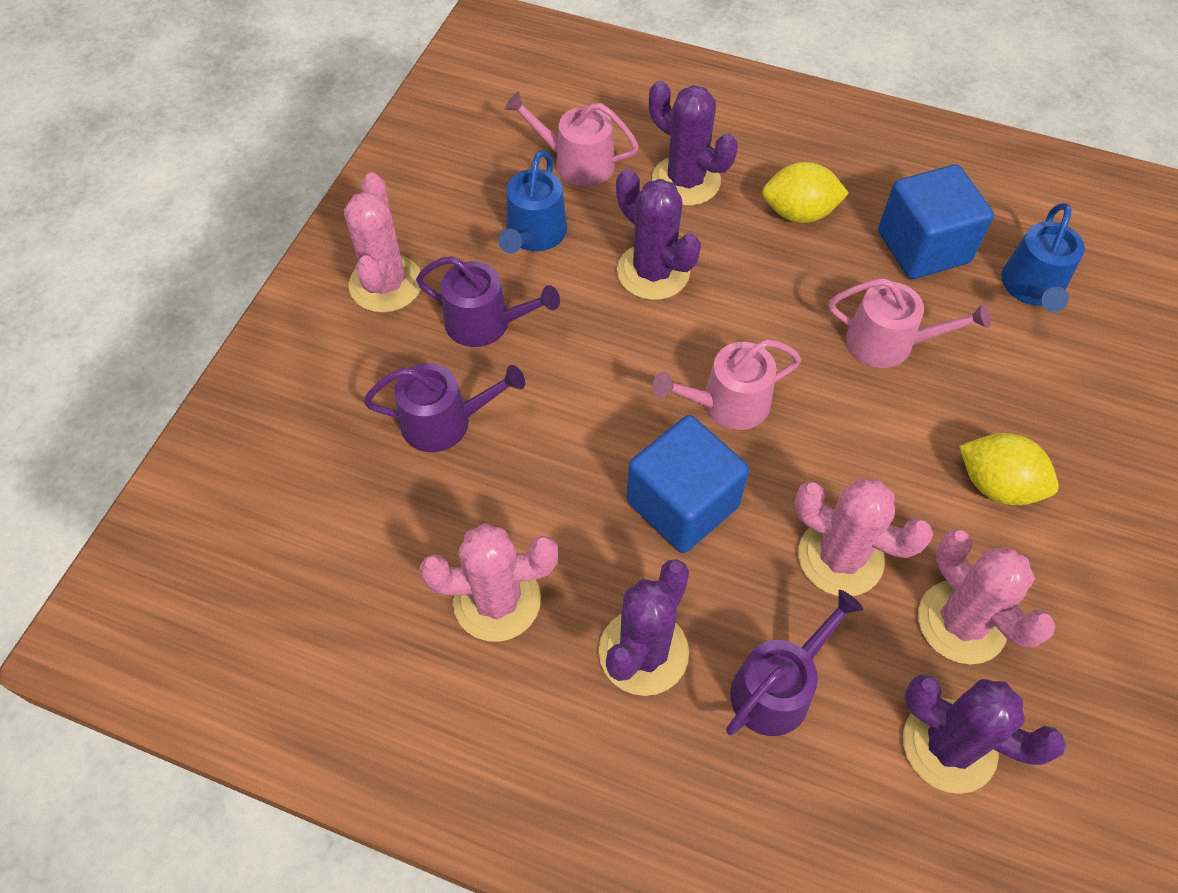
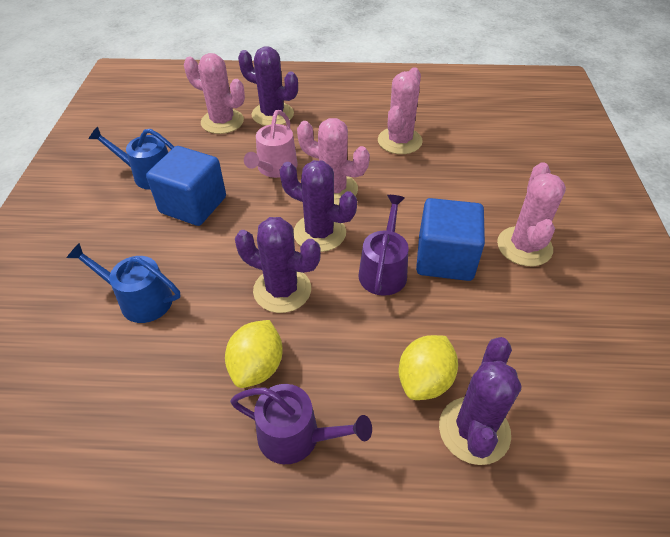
pink watering can: [505,91,639,187] [652,340,801,430] [829,278,991,368] = 3 -> [244,110,298,178] = 1
purple watering can: [363,363,525,452] [416,256,560,347] [726,590,863,736] = 3 -> [230,384,372,464] [358,195,409,296] = 2

